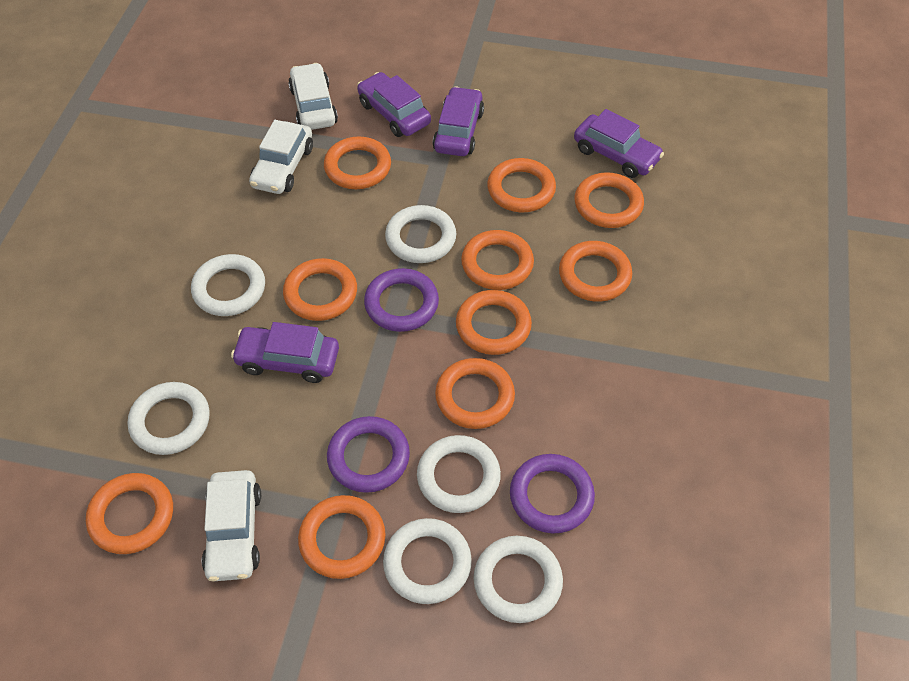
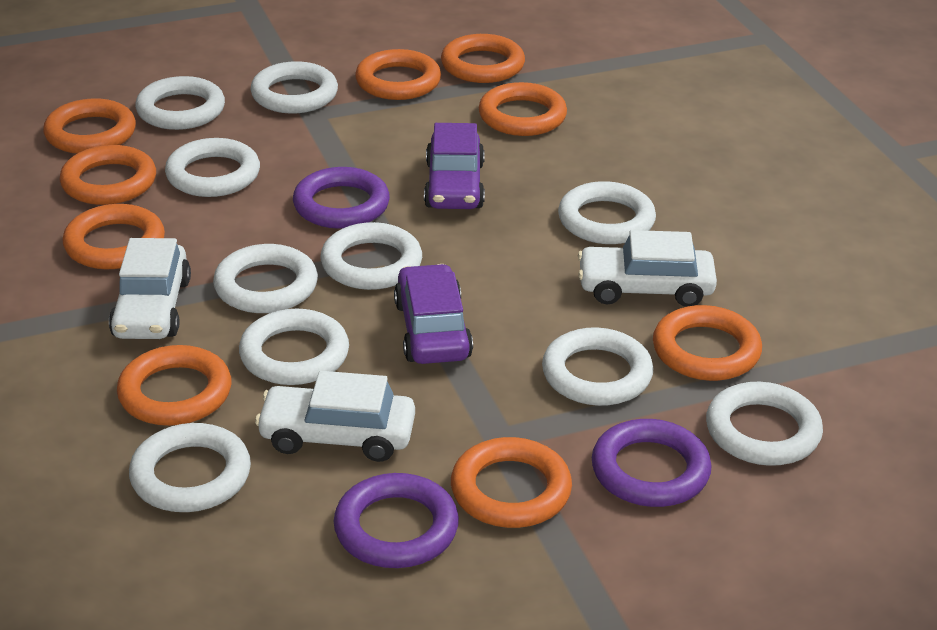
orange ring: [86,473,173,554] [283,258,357,321] [298,495,386,579] [324,136,391,189] [435,358,515,429] [456,290,532,355] [461,230,534,290] [487,158,556,212] [559,241,632,302] [574,172,644,228] = 10 -> [43,98,136,154] [60,145,156,205] [63,204,165,269] [117,345,231,426] [355,49,441,100] [441,34,525,83] [451,437,572,528] [478,82,567,136] [653,305,762,381] = 9
purple car: [231,322,339,383] [357,72,431,137] [433,86,484,156] [574,109,664,178] = 4 -> [394,264,473,364] [424,123,485,209] = 2
white ring: [127,382,210,455] [191,254,265,316] [383,518,472,604] [385,205,456,263] [417,435,501,513] [473,536,563,623] = 6 -> [129,423,251,512] [135,76,225,130] [165,138,260,197] [213,244,318,313] [239,309,349,385] [250,61,338,113] [321,222,422,290] [542,327,653,406] [558,181,656,244] [706,382,823,466] = 10

